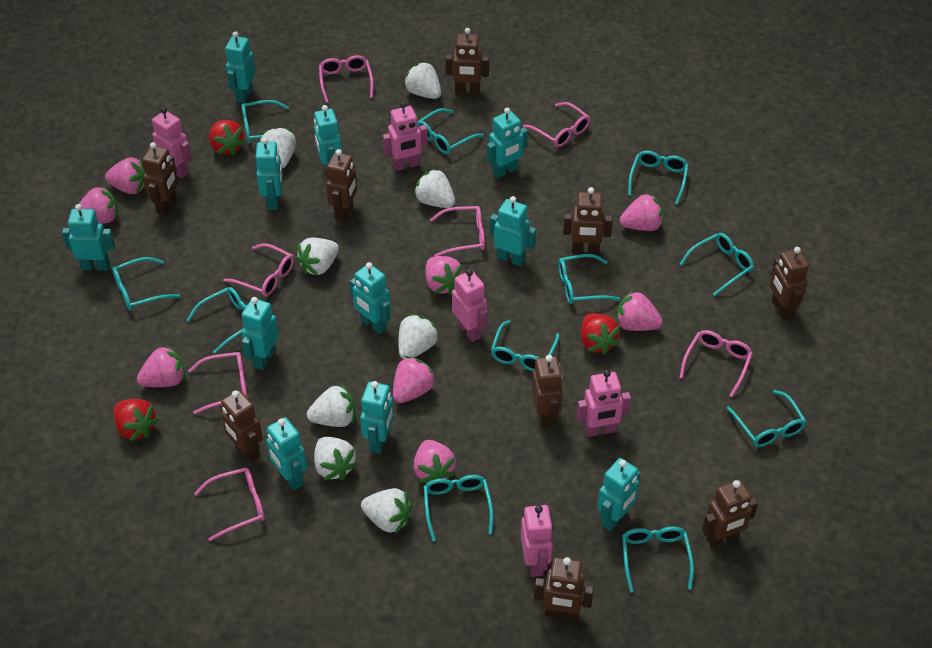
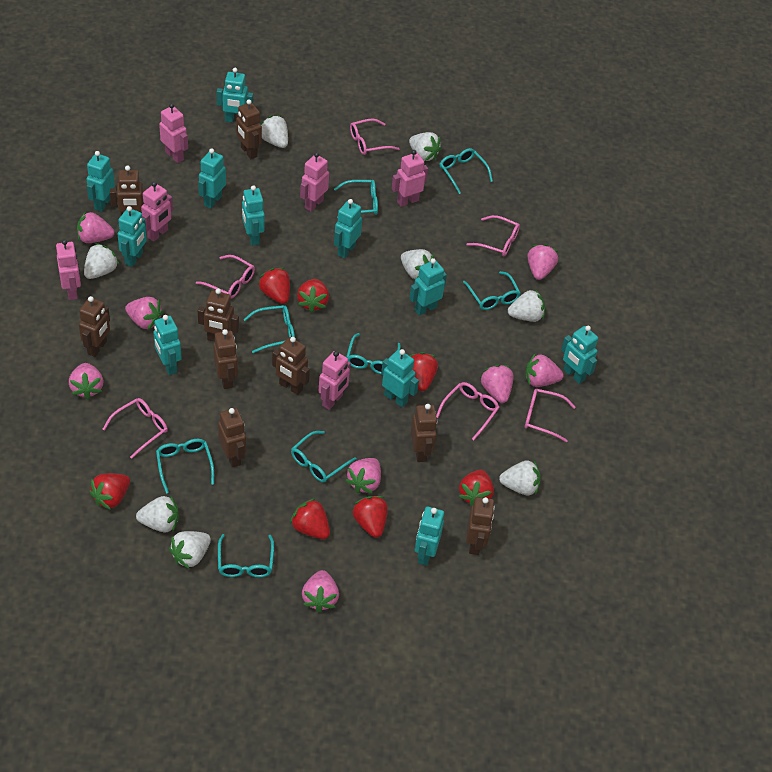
pink glasses: [188,352,248,414] [194,468,265,541] [223,243,294,296] [319,55,373,103] [430,206,485,256] [523,102,590,147] [679,330,753,397] = 7 -> [103,398,168,459] [196,255,255,299] [350,118,399,155] [436,382,500,440] [467,215,520,256] [525,389,576,442] = 6
pink robot: [152,107,192,179] [383,102,428,171] [452,269,488,342] [521,505,553,577] [577,370,631,437] = 5 -> [56,239,81,300] [141,181,173,242] [159,103,188,163] [300,152,329,212] [319,351,351,410] [392,150,428,207] = 6
red strawberry: [114,399,159,441] [209,120,246,156] [581,313,620,355] = 3 -> [89,473,130,510] [258,268,290,304] [290,498,330,539] [297,279,329,313] [353,496,388,538] [409,352,438,391] [458,470,494,507] = 7
turquoise glasses: [112,257,180,311] [187,287,247,354] [241,100,289,143] [417,108,484,154] [424,475,493,541] [491,320,560,371] [558,254,620,304] [622,527,694,593] [628,151,689,205] [680,233,754,296] [726,390,807,447] = 11 -> [156,439,214,494] [218,534,274,577] [243,305,295,353] [291,431,356,483] [334,180,378,218] [346,333,401,374] [440,148,493,194] [463,271,521,310] = 8

